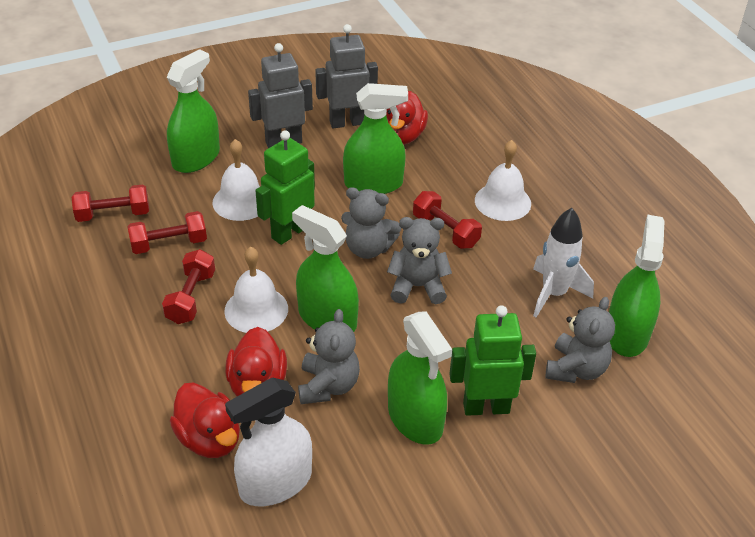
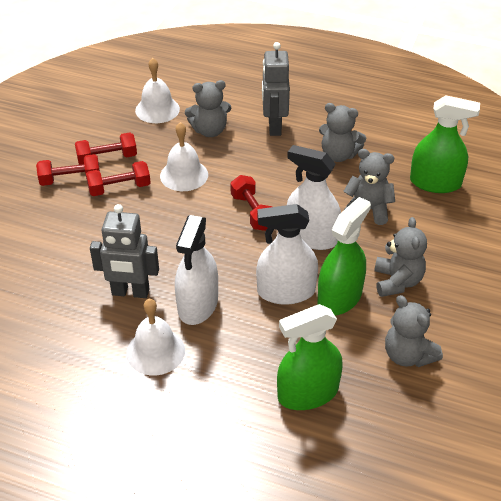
green robot: [255,130,315,245] [449,305,536,416] = 2 -> none = 0
green spray bottle: [167,49,220,173] [292,205,359,332] [343,83,408,194] [388,311,452,445] [609,215,664,357] = 5 -> [277,304,343,410] [318,197,371,315] [410,95,480,193] = 3
grey teddy bear: [298,309,360,404] [341,187,401,259] [387,217,452,304] [545,297,615,383] = 4 -> [185,80,232,137] [319,103,366,162] [343,149,395,225] [374,217,427,297] [385,295,443,367] = 5
red duck: [170,382,240,458] [225,327,287,396] [386,91,428,145] = 3 -> none = 0
white rocket: [533,208,594,318] = 1 -> none = 0
white spray bottle: [225,378,312,506] = 1 -> [175,215,218,325] [256,204,318,304] [287,145,341,250] = 3

